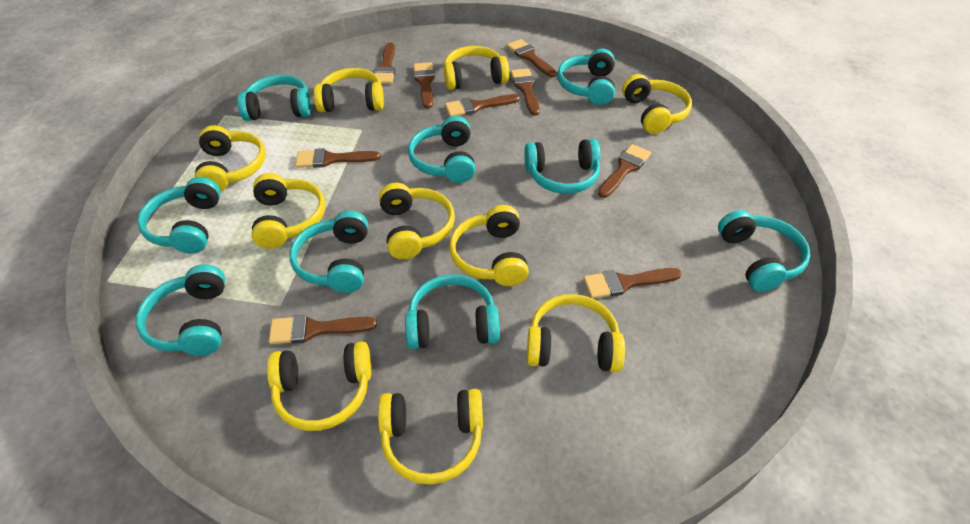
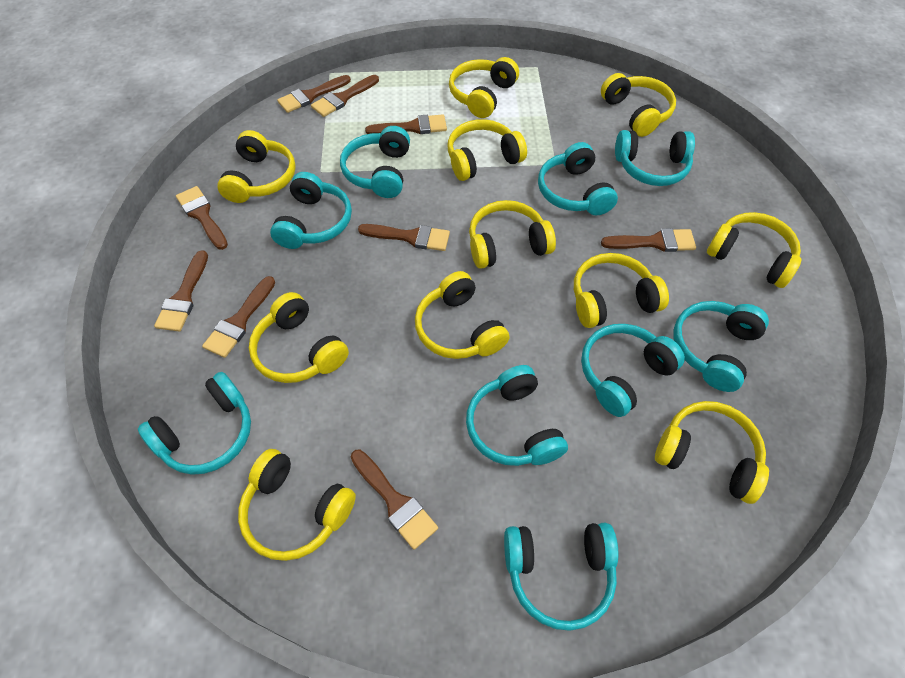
yellow headphones: [194,125,266,191] [251,173,325,249] [267,341,371,431] [314,68,384,112] [378,389,483,484] [379,183,455,259] [444,46,509,90] [449,205,529,286] [527,294,625,372] [622,74,692,134] = 10 -> [217,130,296,203] [238,449,356,561] [249,292,349,383] [415,271,510,359] [448,119,527,181] [449,57,519,118] [469,200,556,269] [574,253,669,328] [601,73,676,137] [655,401,769,504] [707,212,802,288] = 11

